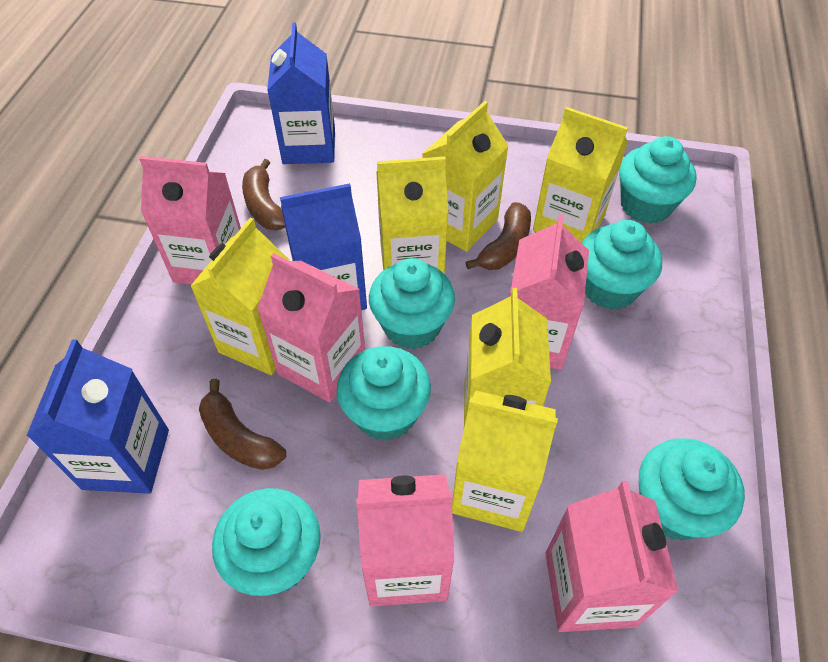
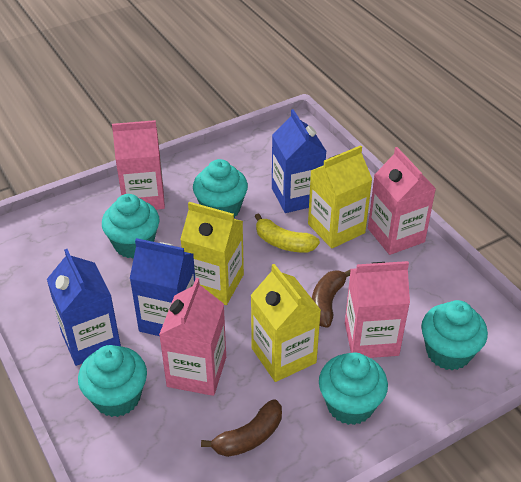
brown banana: [199,379,286,470] [242,159,286,230] [465,202,531,270] = 3 -> [201,399,282,457] [312,270,351,328] = 2
pink carton: [139,156,241,285] [257,253,365,403] [356,474,454,606] [509,214,589,370] [545,481,679,632] = 5 -> [112,120,165,210] [159,278,226,396] [345,261,410,358] [368,147,436,255] = 4
turquoise cupcake: [212,488,321,596] [337,346,431,441] [369,258,455,349] [582,220,662,310] [619,136,697,224] [639,438,745,540] = 6 -> [78,345,147,417] [102,194,160,259] [193,159,248,218] [319,352,388,425] [421,300,488,370] = 5
yellow banana: none = 0 -> [254,213,320,253] = 1
yellow carton: [190,218,290,375] [376,157,448,274] [422,101,508,252] [452,391,558,532] [464,288,551,427] [533,107,628,243] = 6 -> [180,202,244,305] [251,264,321,382] [308,145,372,248] = 3

